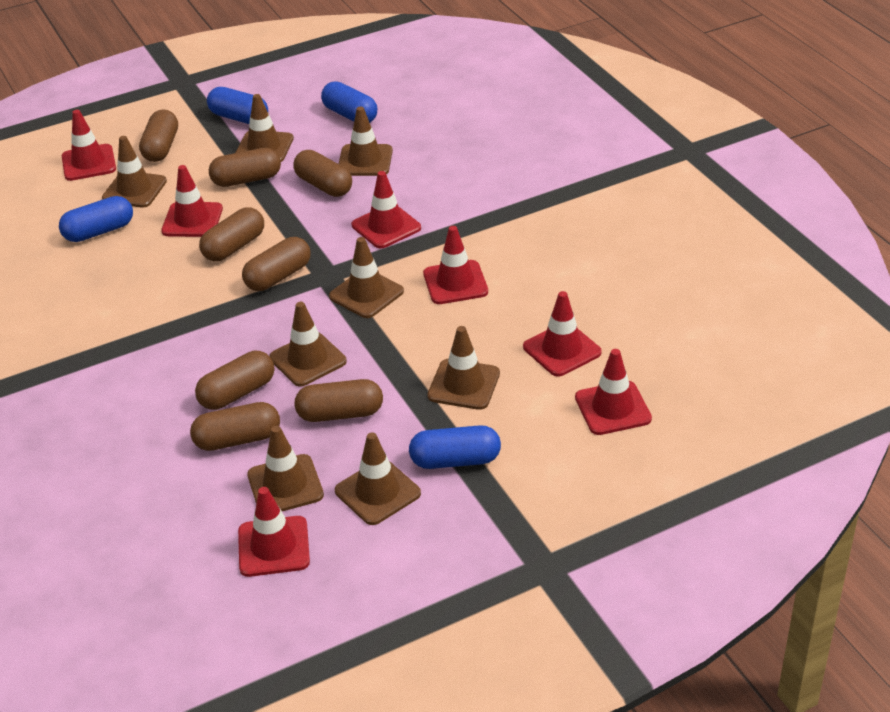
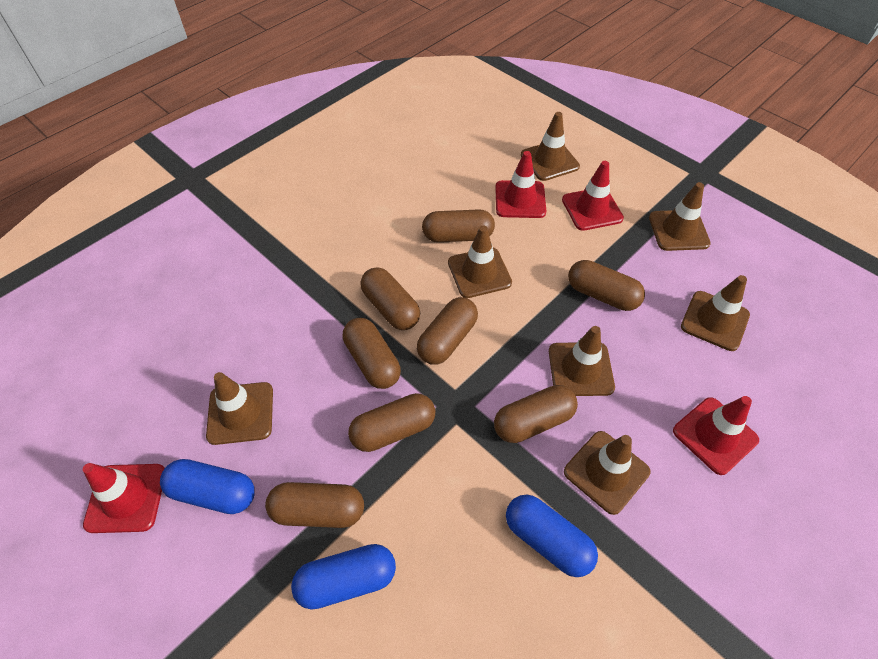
blue capsule: [59,196,133,242] [207,87,268,124] [321,81,377,123] [409,425,501,469] = 4 -> [160,459,255,514] [291,544,396,609] [506,494,598,577] = 3
brown traffic cone: [102,136,167,208] [235,94,294,162] [247,426,324,511] [269,302,347,387] [329,237,404,318] [335,432,421,525] [338,107,393,176] [427,326,500,410] = 8 -> [206,372,273,445] [448,226,512,298] [521,112,580,181] [549,326,615,396] [564,431,650,515] [649,182,711,251] [681,275,750,351] = 7
red traffic cone: [62,110,116,181] [161,165,223,237] [238,487,310,577] [352,171,421,248] [423,226,488,304] [523,291,602,377] [575,349,652,435] = 7 -> [83,463,165,533] [495,151,546,218] [562,161,624,231] [673,396,759,475] = 4

